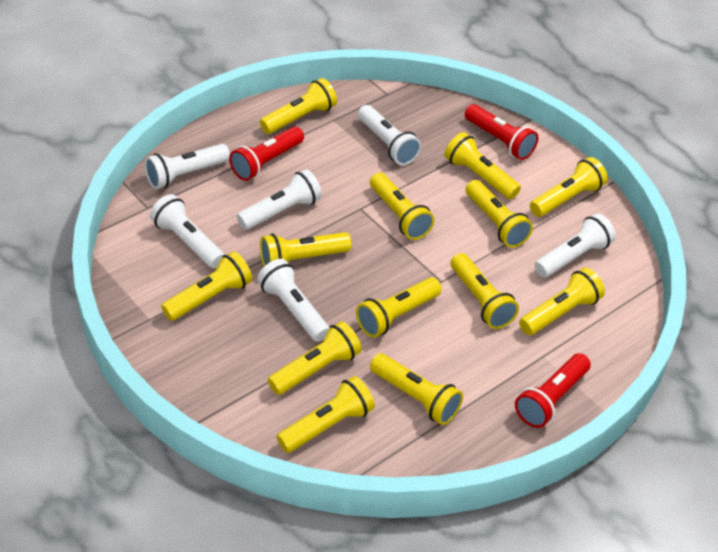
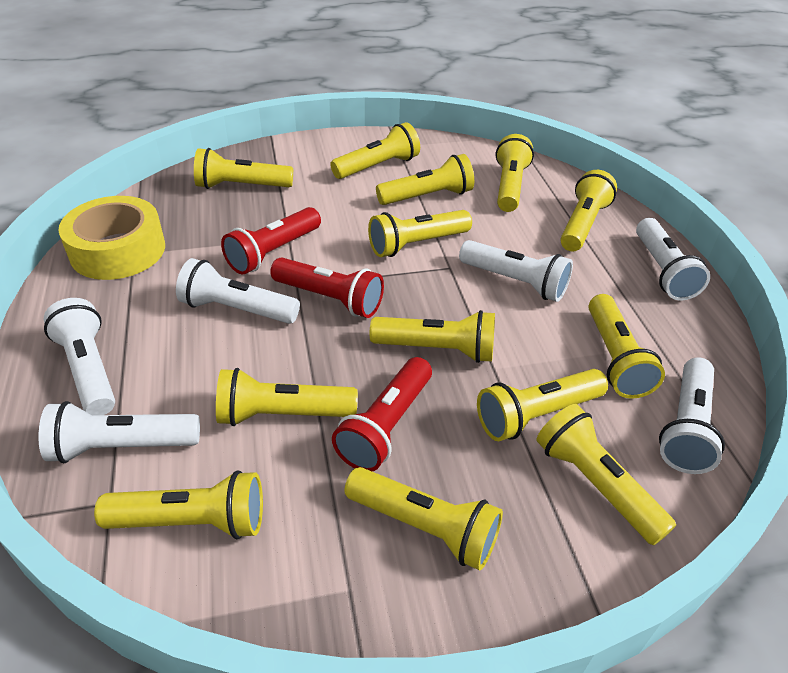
yellow tape: none = 0 -> [58,196,165,280] = 1

